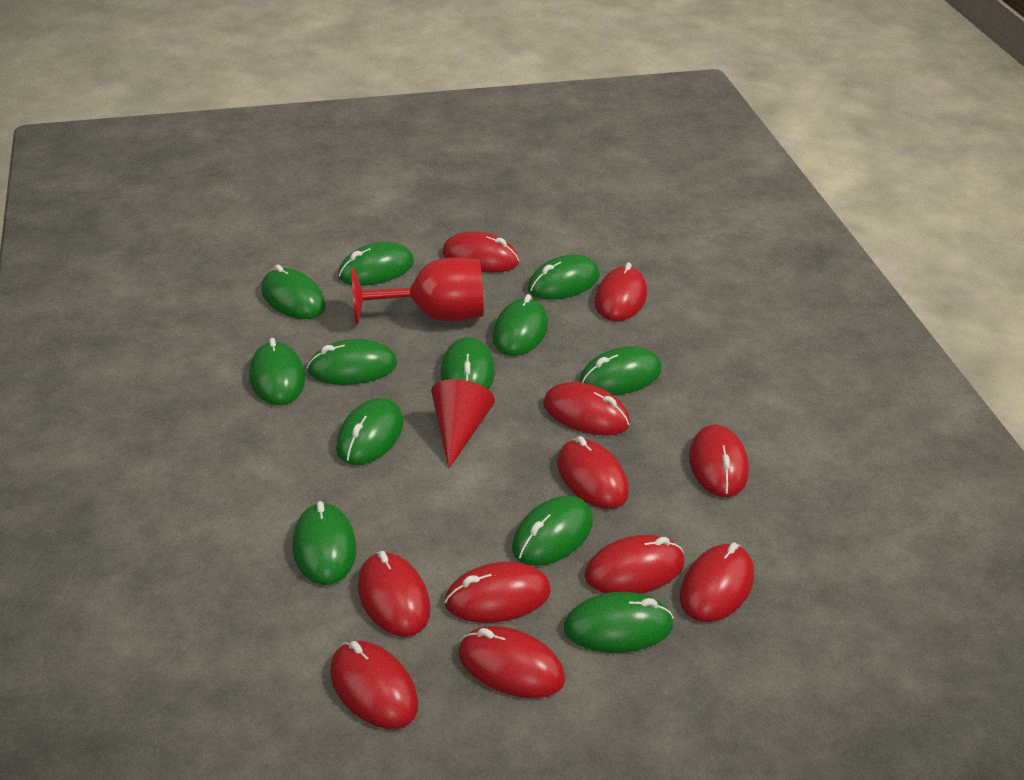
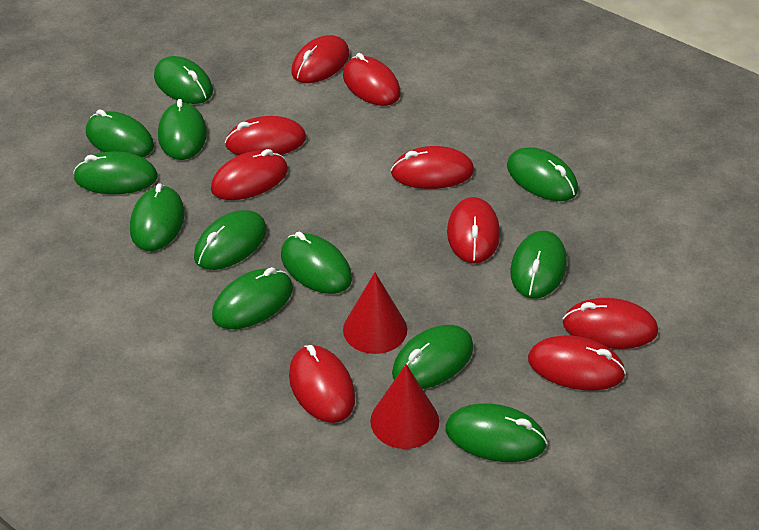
red cone: [431,379,495,468] = 1 -> [343,272,407,354] [370,364,439,449] = 2
red goblet: [352,257,484,324] = 1 -> none = 0
red mouse: [330,641,418,729] [358,551,430,637] [442,231,519,272] [445,562,551,623] [458,626,565,698] [543,382,630,436] [557,436,629,509] [585,535,684,594] [595,262,647,321] [680,542,754,622] [689,424,749,497] = 11 -> [211,149,288,200] [225,116,306,155] [289,345,355,423] [291,35,349,83] [343,53,401,106] [391,146,474,189] [447,197,500,263] [528,335,626,391] [563,298,658,349] = 9

